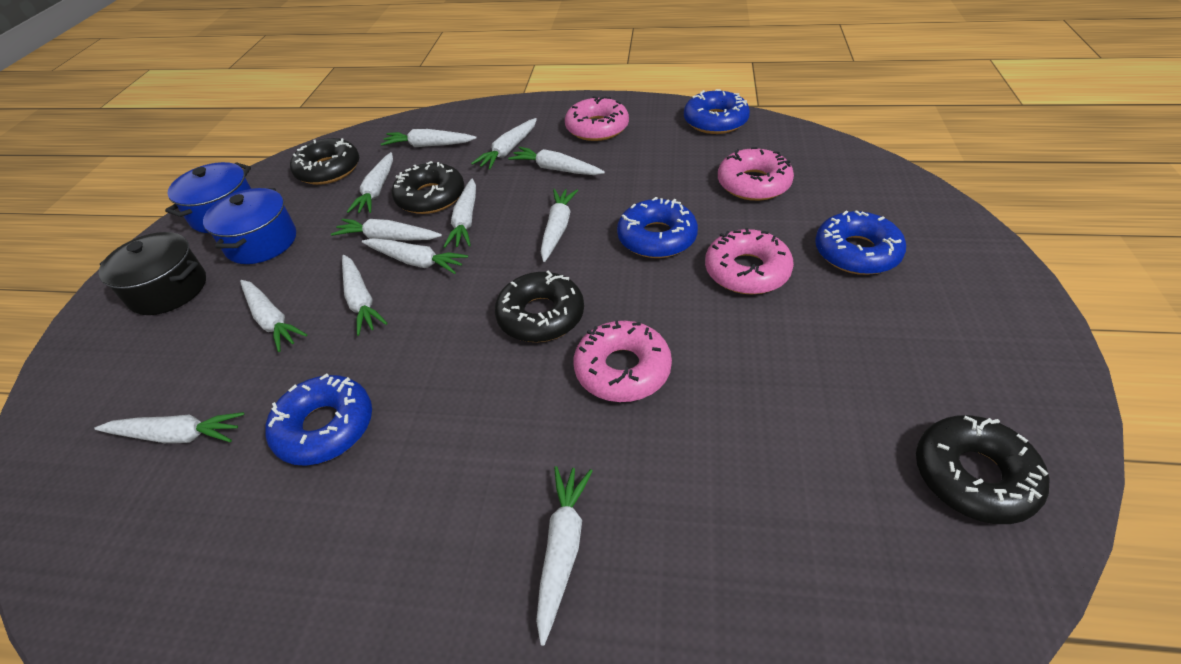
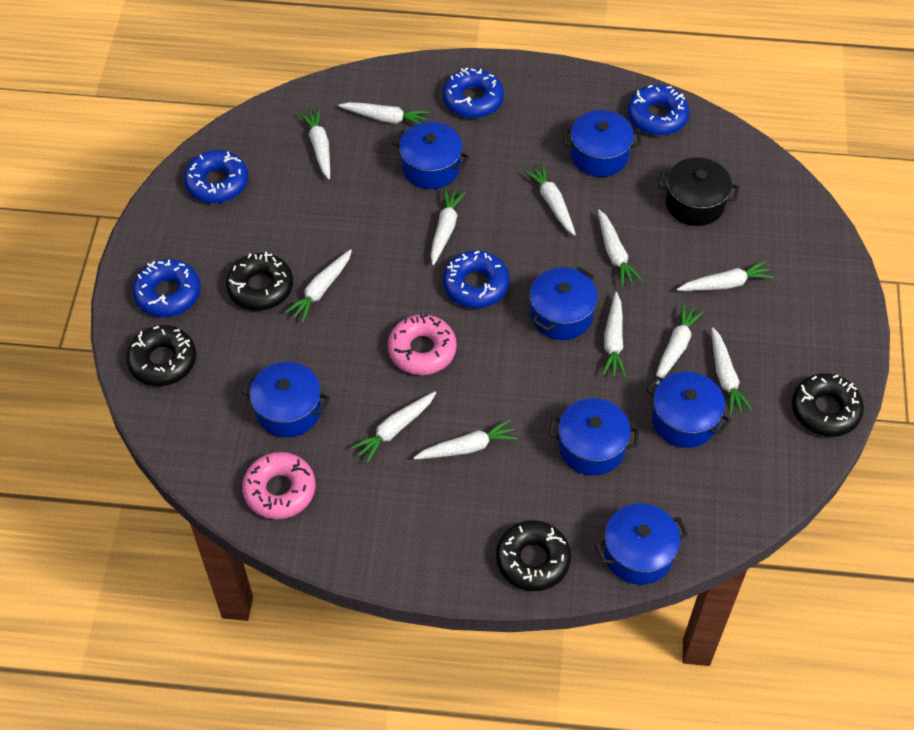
blue donut: [265,374,372,466] [617,197,698,258] [684,89,750,134] [815,210,906,275] = 4 -> [133,259,201,317] [184,150,248,203] [443,68,504,118] [443,251,509,308] [627,85,690,136] = 5
blue pot: [165,162,251,233] [203,188,296,264] = 2 -> [242,362,330,438] [392,122,470,189] [530,267,598,340] [549,398,639,476] [563,110,641,177] [595,504,689,585] [646,372,731,448] = 7
pink donut: [565,96,629,141] [574,320,672,402] [705,228,794,294] [718,147,794,201] = 4 -> [242,452,316,519] [388,313,457,375] = 2

